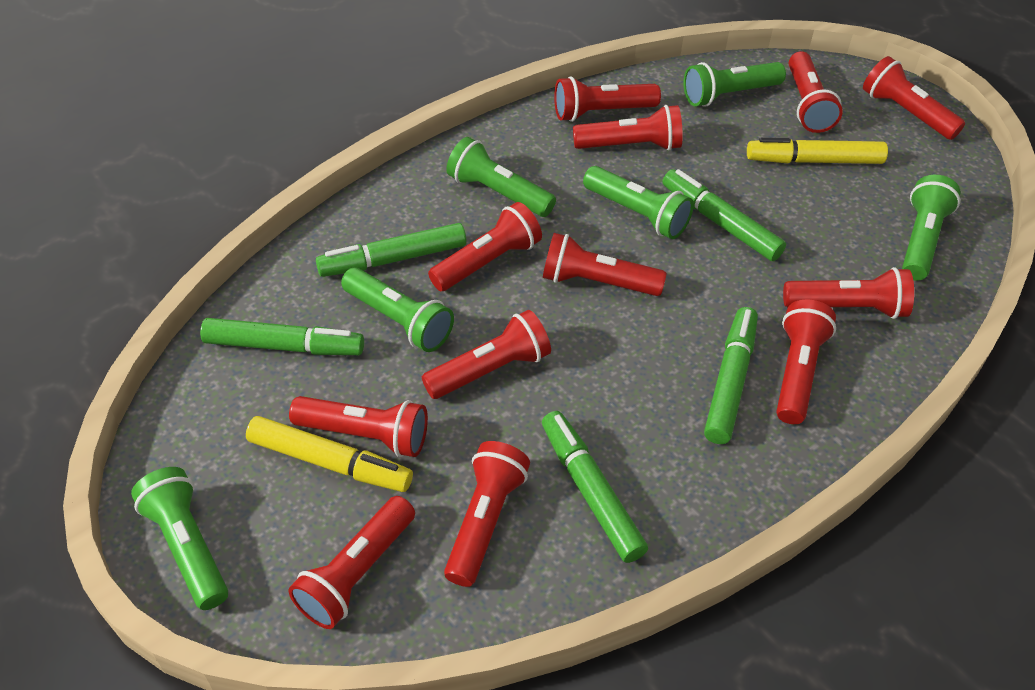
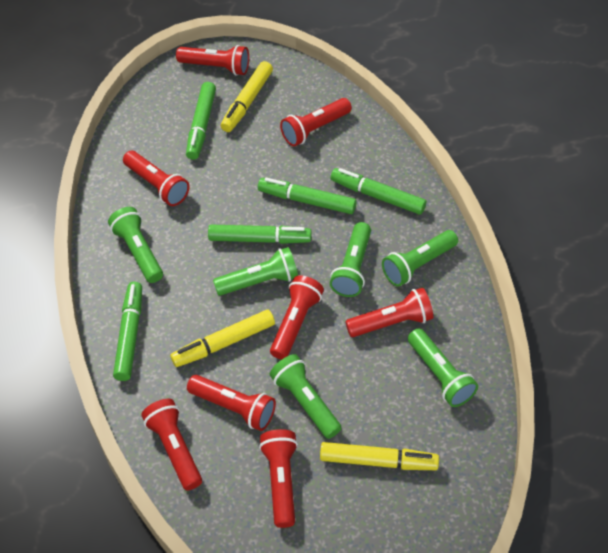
red flashlight: [289,396,428,457] [289,496,415,629] [422,310,551,399] [428,202,542,291] [444,441,530,587] [543,233,667,296] [554,76,661,122] [573,105,683,151] [776,300,836,424] [783,267,914,319] [789,51,843,133] [863,56,965,140] = 12 -> [123,151,190,206] [141,399,202,491] [176,45,249,76] [187,375,276,431] [259,429,298,528] [270,275,324,360] [280,98,352,146] [345,288,433,337] = 8
yellow marker: [246,416,413,492] [747,138,888,164] = 2 -> [170,310,275,367] [221,61,273,132] [320,442,439,470] = 3

